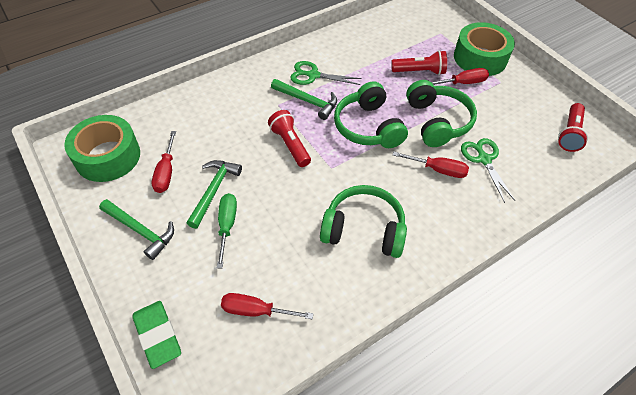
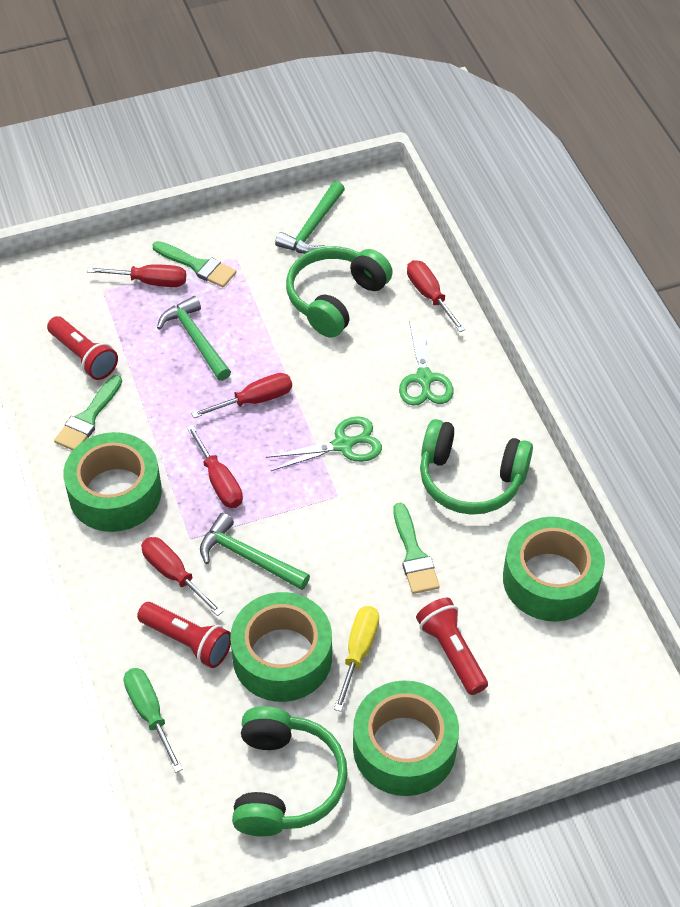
green brush: none = 0 -> [54,375,122,450] [152,241,236,288] [393,503,440,594] = 3
green eraser: [133,301,181,369] = 1 -> none = 0
green tape: [64,115,140,182] [454,22,515,76] = 2 -> [63,432,162,532] [230,592,332,702] [353,680,459,796] [503,517,605,622] = 4
red screwdriver: [152,131,176,193] [221,293,313,319] [393,151,469,178] [431,68,489,85] = 4 -> [87,264,186,287] [141,537,223,616] [186,424,243,508] [191,373,292,418] [407,260,465,332] = 5
yellow screwdriver: none = 0 -> [334,606,379,712] = 1

